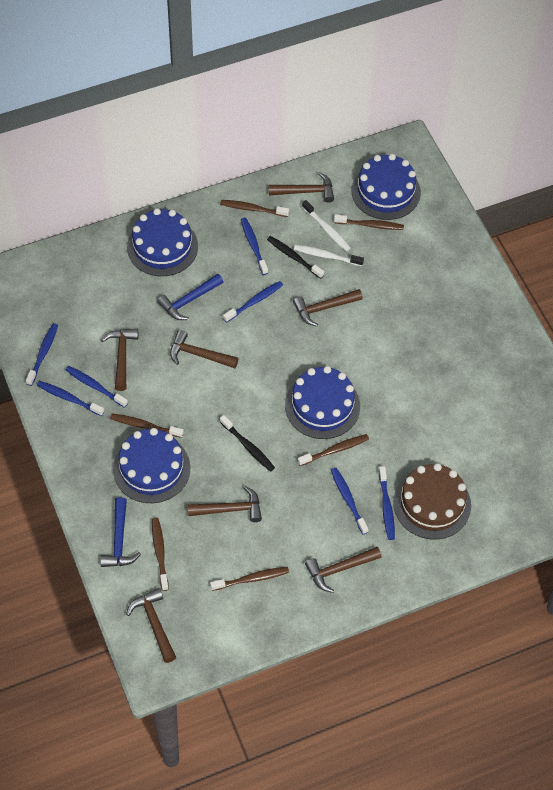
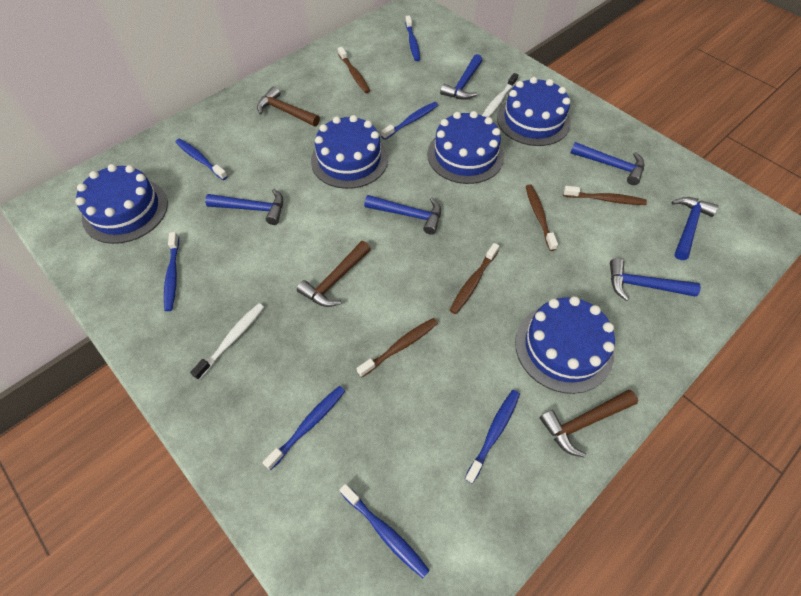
black toothbrush: [220,415,275,472] [267,236,324,279] = 2 -> none = 0
blue cake: [113,428,191,503] [127,208,198,276] [285,366,360,439] [352,154,421,220] = 4 -> [76,164,168,244] [311,115,388,189] [427,111,504,184] [497,77,571,146] [515,296,615,394] = 5
blue hammer: [100,497,141,567] [157,274,223,320] = 2 -> [205,189,283,225] [364,195,441,235] [440,54,483,100] [571,142,644,185] [610,258,701,301] [672,197,719,260] = 6
brown cake: [393,463,471,539] = 1 -> none = 0
brown hammer: [101,328,138,391] [126,588,176,663] [170,330,239,368] [188,486,262,522] [269,172,334,203] [293,289,363,326] [305,547,381,593] = 7 -> [257,86,320,126] [297,241,371,307] [540,390,638,458] = 3
brown toothbrush: [110,414,184,438] [152,518,169,591] [210,567,289,591] [220,200,289,217] [298,434,369,466] [334,214,404,230] = 6 -> [338,47,370,93] [356,318,438,378] [450,243,499,314] [526,184,558,251] [563,186,647,205] = 5

